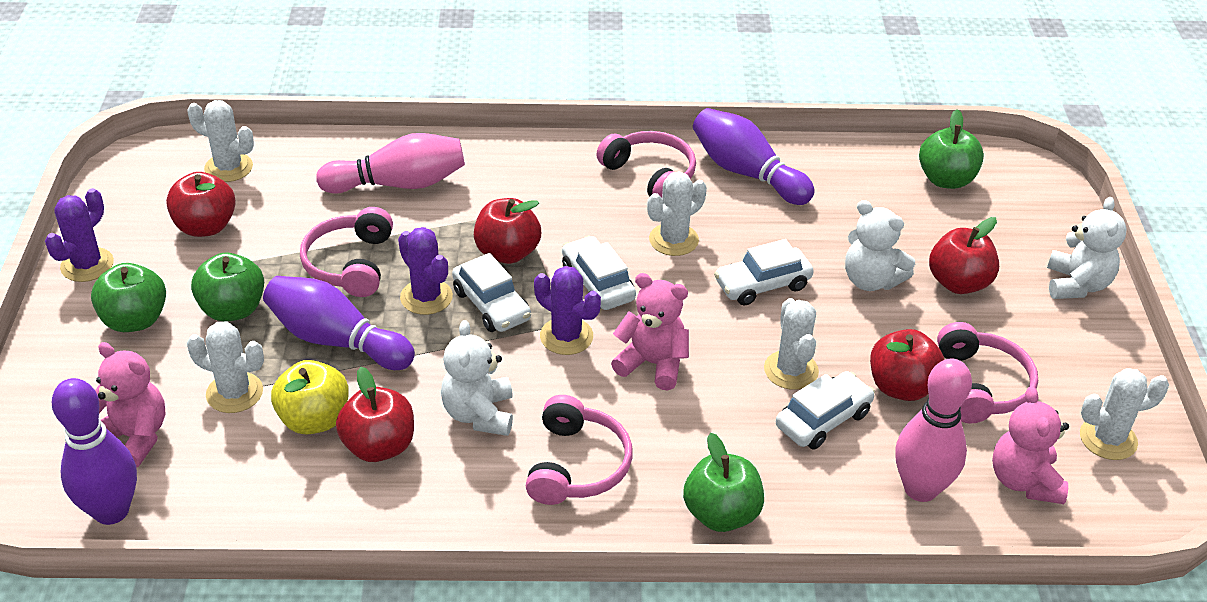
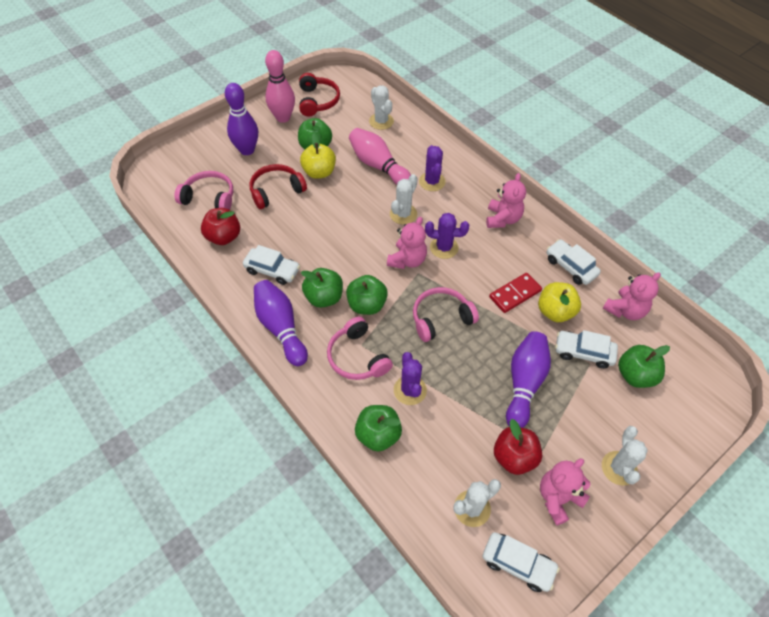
green apple: [91,263,166,332] [191,253,264,321] [683,433,764,532] [919,109,984,189] = 4 -> [298,118,332,149] [301,268,343,308] [346,275,388,315] [355,405,402,452] [618,345,670,388] = 5
pink headphones: [300,207,393,297] [526,395,632,505] [596,131,696,198] [937,322,1038,423] = 4 -> [175,171,233,210] [327,317,393,380] [413,287,479,342] = 3
pink teddy bear: [95,342,166,468] [611,273,689,390] [992,386,1069,504] = 3 -> [387,217,427,269] [486,173,526,228] [540,459,591,526] [603,272,661,320] = 4
red apple: [166,172,236,237] [336,367,414,462] [474,198,541,264] [870,329,945,401] [929,217,999,294] = 5 -> [201,208,240,245] [494,419,542,475] = 2
red domino: none = 0 -> [489,273,542,313] = 1
red headphones: none = 0 -> [250,164,307,209] [299,73,340,117] = 2
white cactus: [187,100,254,182] [187,321,264,413] [647,171,707,256] [764,298,819,390] [1080,368,1169,460] = 5 -> [369,85,394,130] [390,174,418,225] [454,479,501,527] [602,426,648,485] = 4
white teddy bear: [441,320,513,436] [845,200,915,291] [1047,197,1127,299] = 3 -> none = 0
yellow apple: [271,360,349,435] = 1 -> [300,133,336,179] [538,282,581,322] = 2

